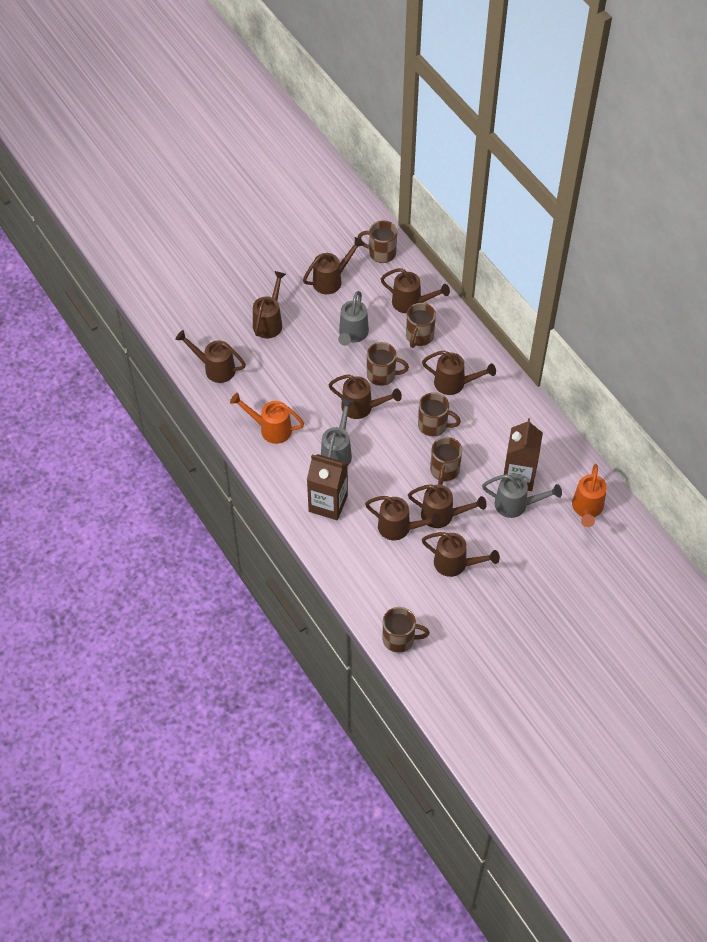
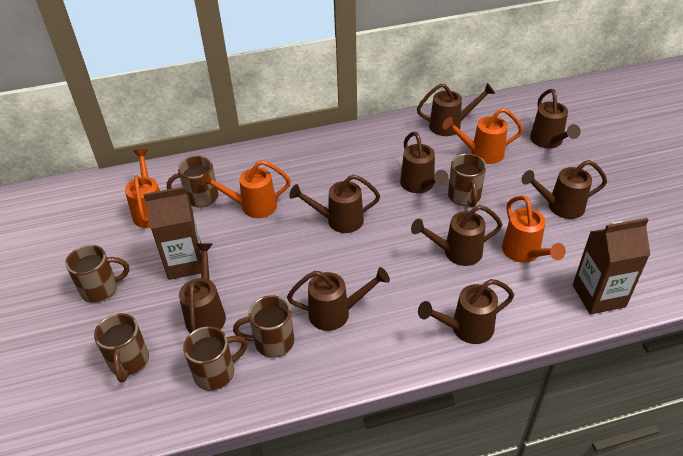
grey watering can: [321,399,354,465] [338,291,369,346] [482,474,562,518] = 3 -> none = 0
orange watering can: [230,393,304,444] [572,464,607,527] = 2 -> [125,149,160,228] [200,160,291,218] [442,108,523,164] [502,195,566,263] = 4

